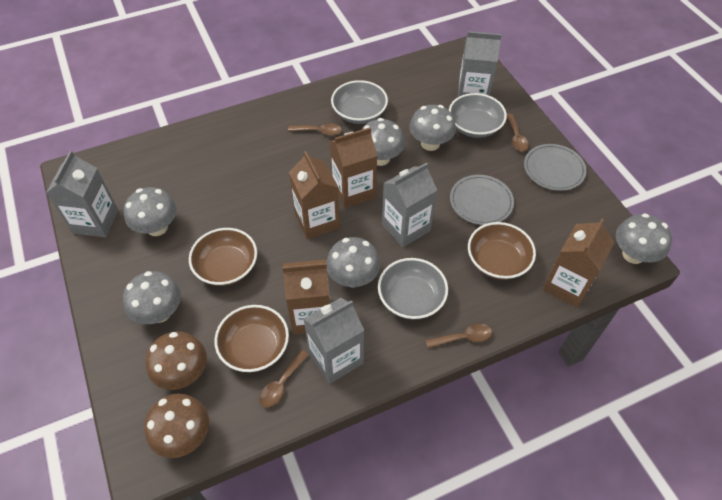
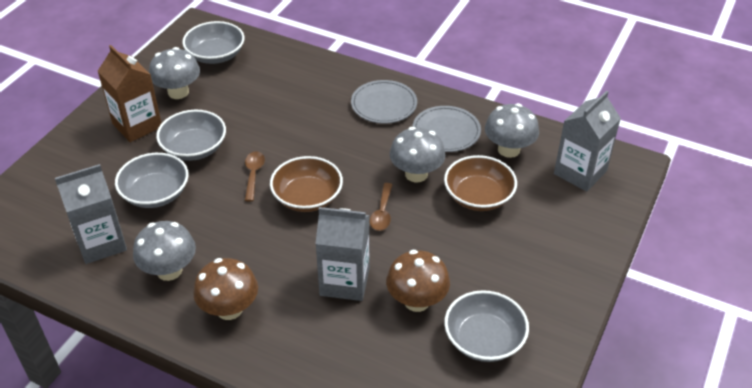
brown bowl: [189,228,257,286] [214,305,289,372] [468,222,536,280] = 3 -> [270,156,343,212] [444,155,517,211] = 2
brown carton: [282,259,330,334] [289,151,340,239] [329,127,377,208] [543,219,615,307] = 4 -> [98,45,161,142] = 1
brown spoon: [259,350,309,407] [288,123,342,136] [425,323,492,348] [507,114,529,151] = 4 -> [245,151,265,201] [370,183,393,231] = 2
grey bowl: [331,80,388,124] [378,258,448,319] [449,93,507,138] = 3 -> [115,153,189,208] [156,110,226,161] [182,21,244,64] [444,290,529,362] = 4
grey carton: [46,151,118,237] [303,298,364,384] [382,163,437,247] [458,31,502,97] = 4 -> [55,164,127,264] [315,207,370,301] [554,91,621,192] = 3
grey mushroom: [123,271,181,324] [124,187,177,236] [326,237,380,288] [361,118,405,166] [409,105,456,151] [616,213,672,264] = 6 -> [133,221,196,281] [149,47,200,99] [390,127,445,182] [485,103,539,158] = 4

